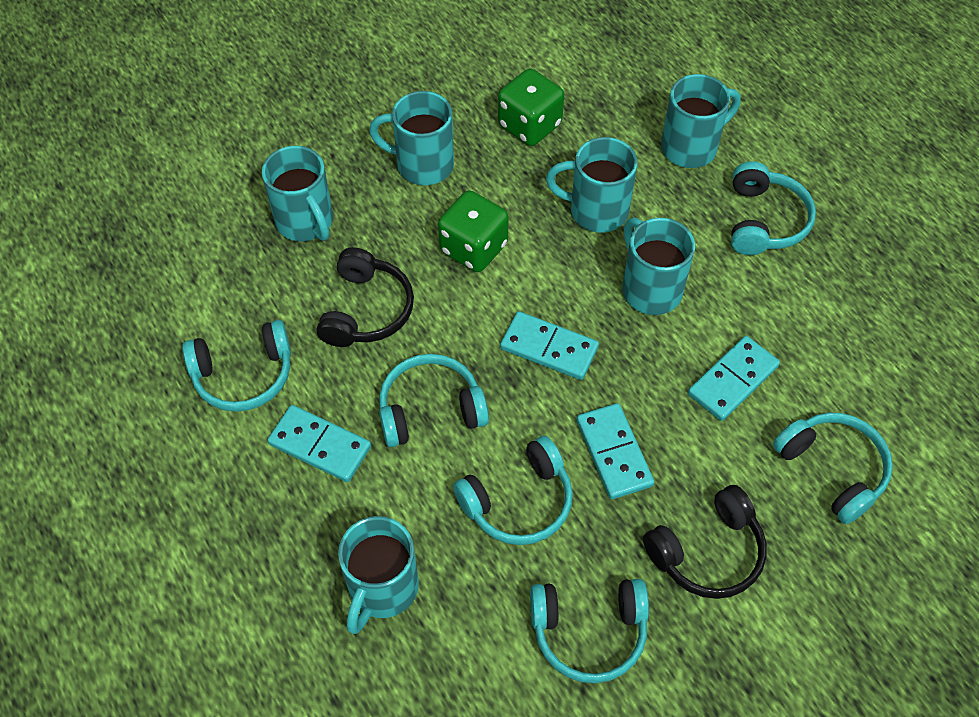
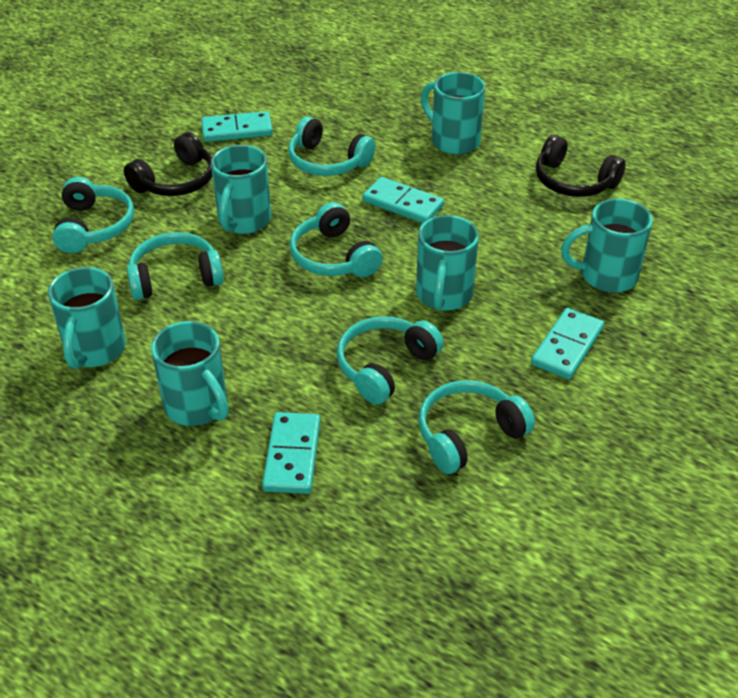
green dice: [438,190,509,272] [498,68,564,146] = 2 -> none = 0

